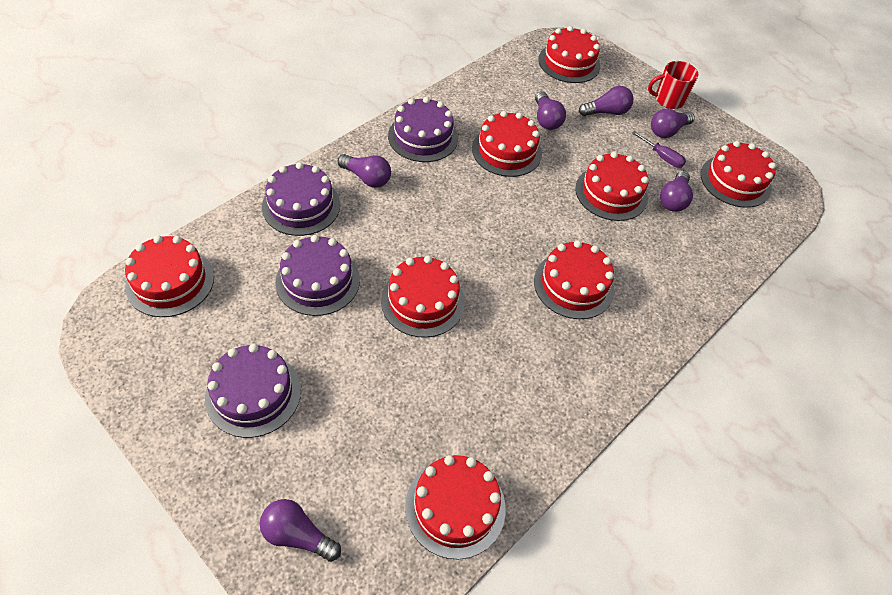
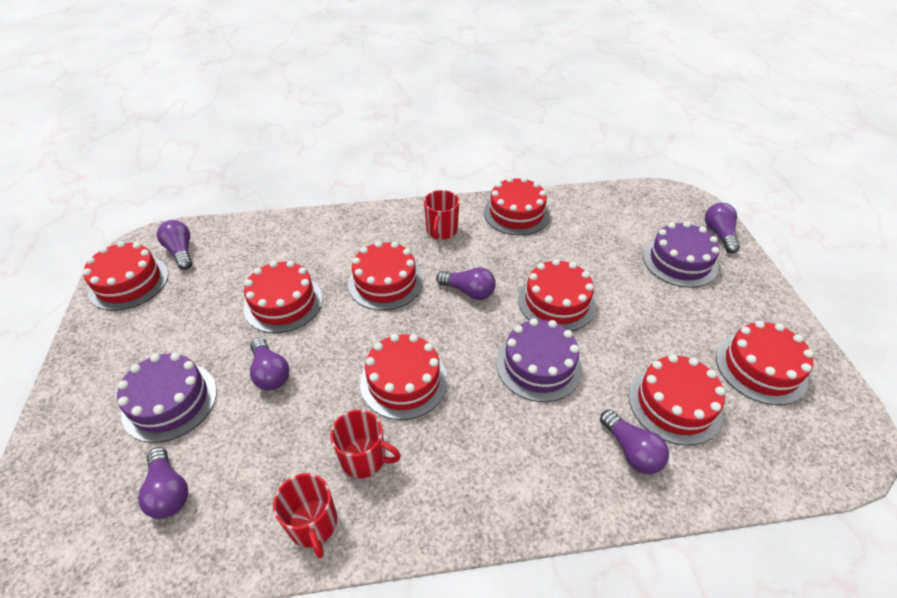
purple cake: [205,344,301,438] [262,162,340,236] [276,235,360,316] [388,97,458,162] = 4 -> [117,353,217,443] [496,318,582,402] [643,221,720,288] = 3
purple screwdriver: [632,131,686,168] = 1 -> none = 0
red mug: [648,61,698,109] = 1 -> [273,473,337,558] [330,410,401,478] [424,190,460,240] = 3

